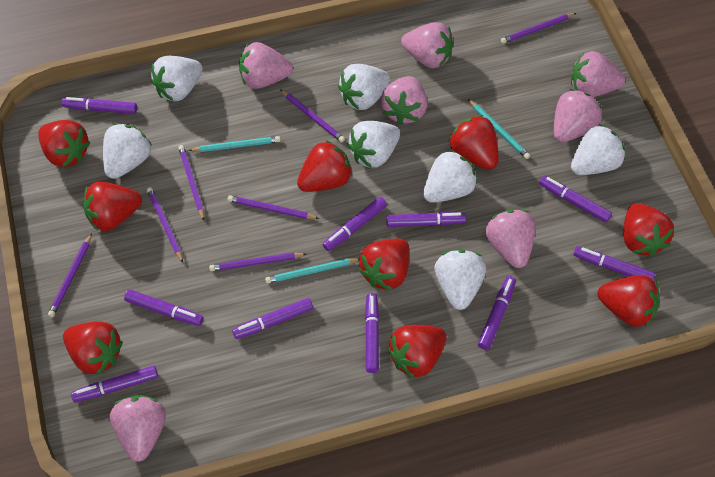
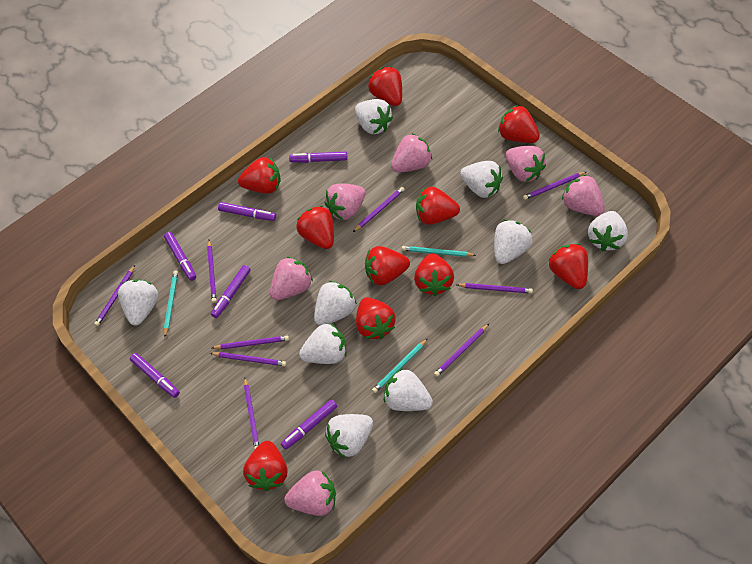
pink strawberry: [110,395,166,462] [239,42,293,89] [381,76,427,125] [401,22,453,68] [486,210,536,268] [554,89,602,142] [571,51,625,97] = 7 -> [270,256,313,300] [284,470,336,516] [324,183,366,220] [391,133,432,172] [506,146,546,182] [562,174,605,216] = 6
purple marker: [62,97,137,114] [71,366,158,402] [124,289,203,326] [232,298,313,339] [323,197,387,251] [365,293,379,373] [386,212,466,227] [478,276,516,350] [539,176,612,223] [574,246,655,280] = 10 -> [130,353,180,398] [164,232,196,281] [211,265,251,318] [218,202,276,221] [281,399,337,450] [289,152,347,163] = 6
purple pencil: [48,233,92,317] [147,187,183,263] [178,145,204,221] [209,253,306,271] [228,195,319,219] [280,89,345,142] [501,13,576,44] = 7 -> [94,265,135,326] [207,240,217,303] [210,352,286,366] [212,336,289,349] [244,378,259,450] [353,187,405,232] [434,324,489,377] [456,283,533,294] [523,172,586,200] = 9
red strawberry: [38,120,91,167] [63,321,123,375] [83,181,142,231] [297,140,352,192] [358,239,410,290] [388,325,446,379] [449,115,499,169] [597,275,660,327] [623,203,674,257] = 9 -> [238,157,280,194] [243,441,288,491] [296,206,334,249] [356,297,395,339] [365,246,410,286] [368,66,402,106] [414,253,454,296] [416,187,460,225] [498,105,540,143] [548,243,588,289] = 10
white strawberry: [103,123,152,179] [151,56,203,101] [338,64,390,110] [347,121,400,168] [423,150,477,203] [435,250,486,310] [571,124,625,175] = 7 -> [118,279,159,325] [299,323,346,364] [314,281,357,326] [325,414,373,458] [355,99,393,134] [384,369,433,411] [460,161,503,198] [494,219,533,264] [588,211,628,251] = 9

